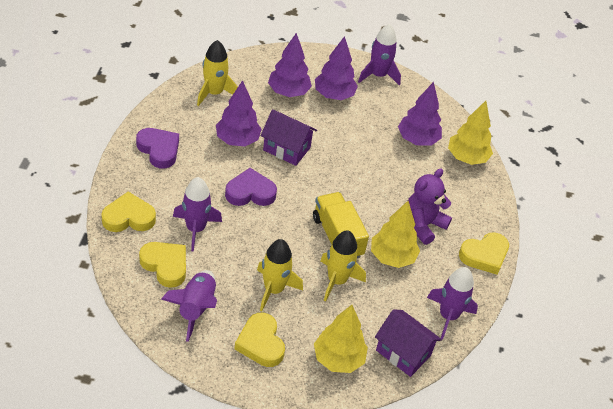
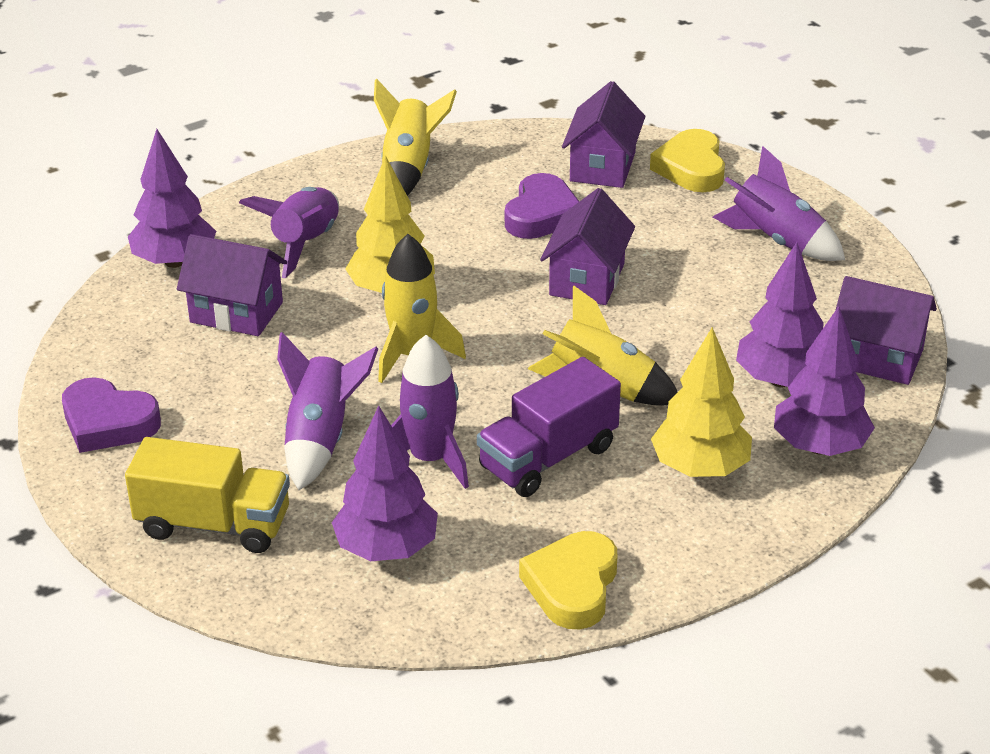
purple house: [261,109,317,166] [375,309,442,377] = 2 -> [177,234,287,336] [540,188,635,305] [562,81,645,188] [835,276,937,385] = 4
purple teddy bear: [408,168,452,245] = 1 -> none = 0
purple truck: none = 0 -> [477,357,621,497] = 1
yellow heart: [101,192,156,232] [139,242,186,288] [234,312,285,367] [459,232,509,275] = 4 -> [519,531,617,629] [650,129,725,192] = 2
yellow tree: [314,305,368,373] [371,201,420,268] [448,101,493,165] = 3 -> [345,155,435,293] [651,327,752,477] = 2

